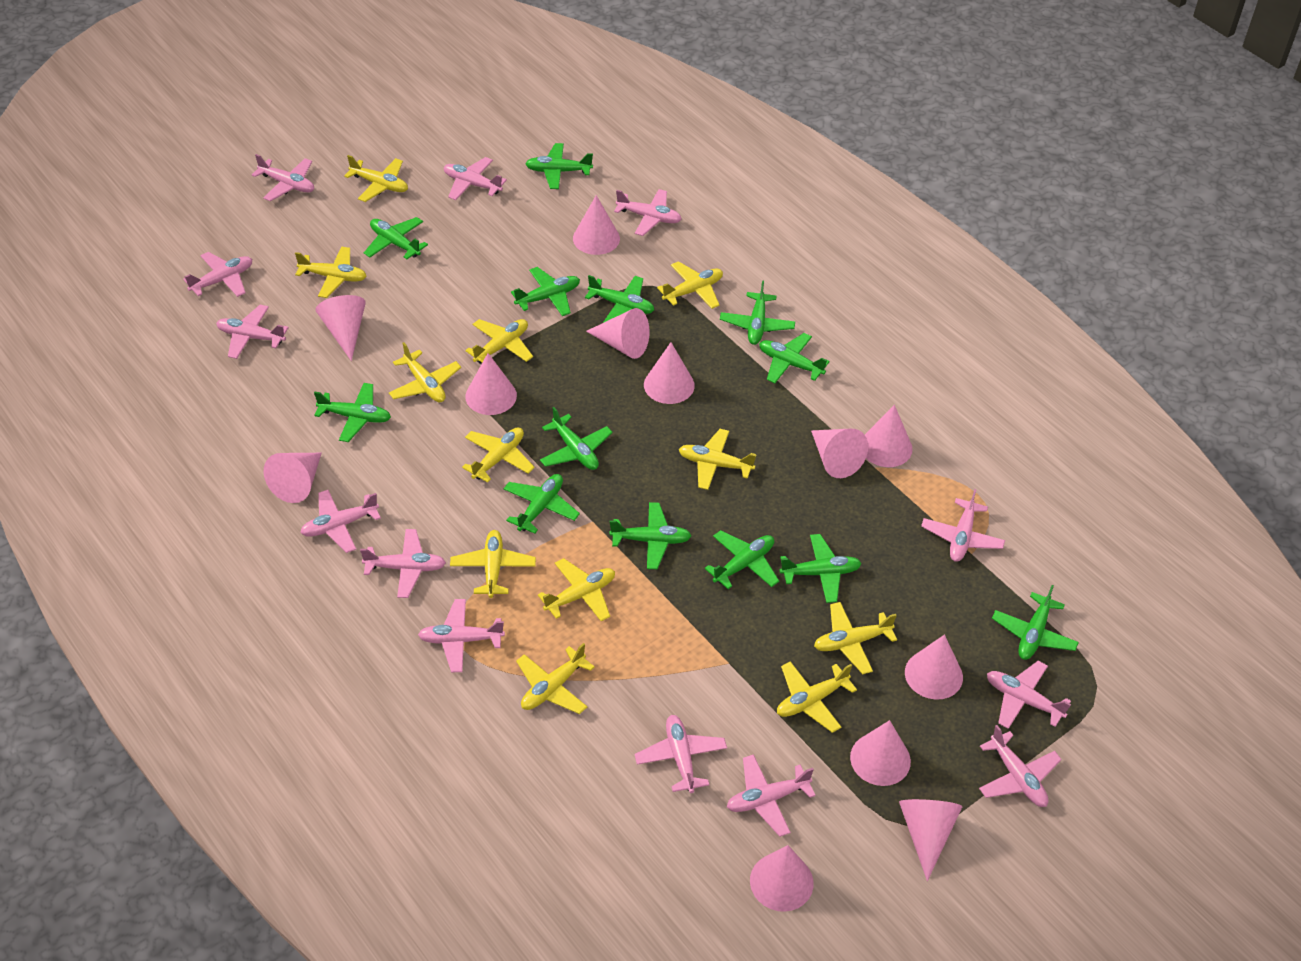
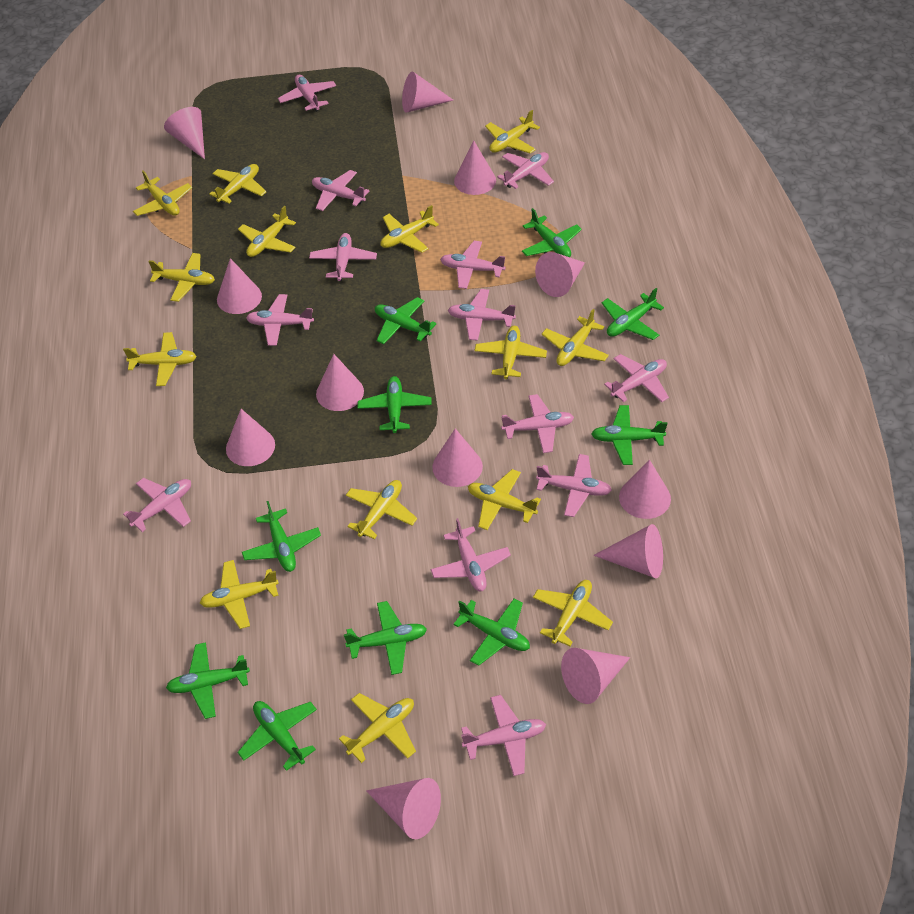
green plane: [314,383,391,442] [364,217,428,259] [504,474,580,534] [511,267,580,316] [525,143,593,189] [540,407,613,470] [585,275,654,323] [609,502,692,569] [705,530,779,589] [720,280,795,345] [759,333,830,383] [780,534,862,603] [992,585,1079,660] = 13 -> [166,642,250,719] [237,701,317,771] [242,501,321,572] [344,601,427,675] [358,376,432,433] [375,297,437,344] [453,598,530,666] [522,208,582,257] [591,405,667,465] [602,288,664,340] = 10
yellow plane: [295,246,366,298] [344,155,408,202] [389,342,461,402] [450,530,536,598] [462,427,535,483] [465,319,533,364] [516,643,595,714] [538,558,615,622] [657,261,723,309] [679,429,756,490] [777,661,857,733] [814,602,897,674] = 12 -> [123,332,197,386] [133,170,192,216] [148,253,215,302] [200,560,279,629] [209,164,267,204] [238,206,296,257] [339,693,416,763] [346,480,417,539] [381,205,439,253] [468,469,541,530] [474,326,547,379] [485,110,540,154] [533,580,613,646] [542,309,609,366] = 14

